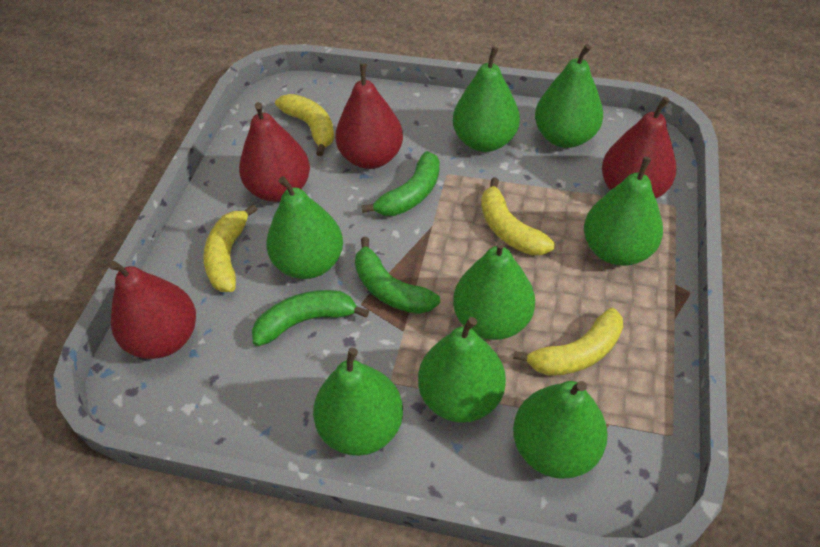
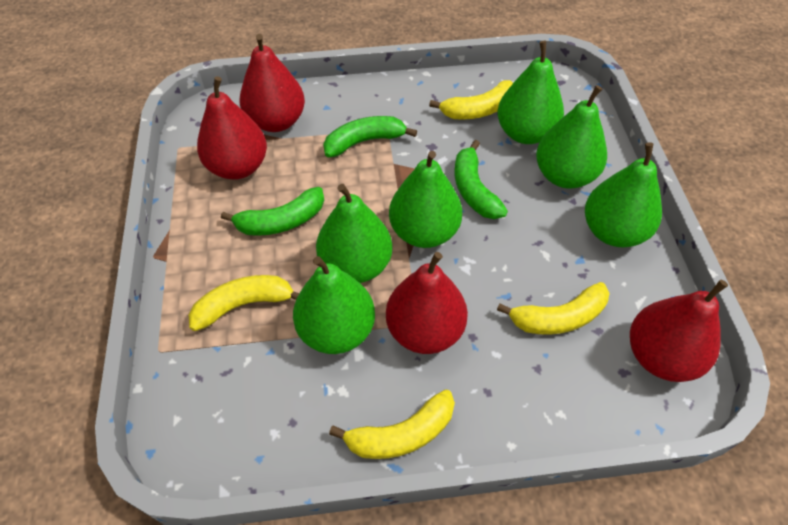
green pear: [266,176,343,279] [313,348,403,456] [418,317,506,423] [453,47,520,152] [453,240,535,340] [513,381,608,479] [535,44,603,148] [584,156,663,266] = 8 -> [293,256,375,354] [316,184,392,283] [389,151,462,248] [497,41,564,144] [536,85,607,188] [585,143,662,247] = 6

